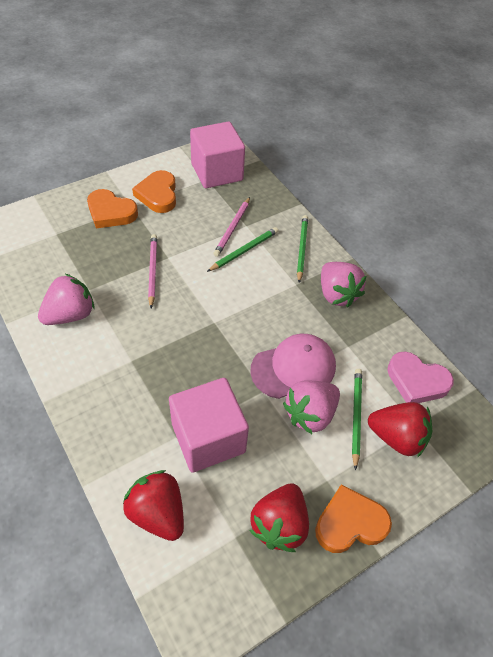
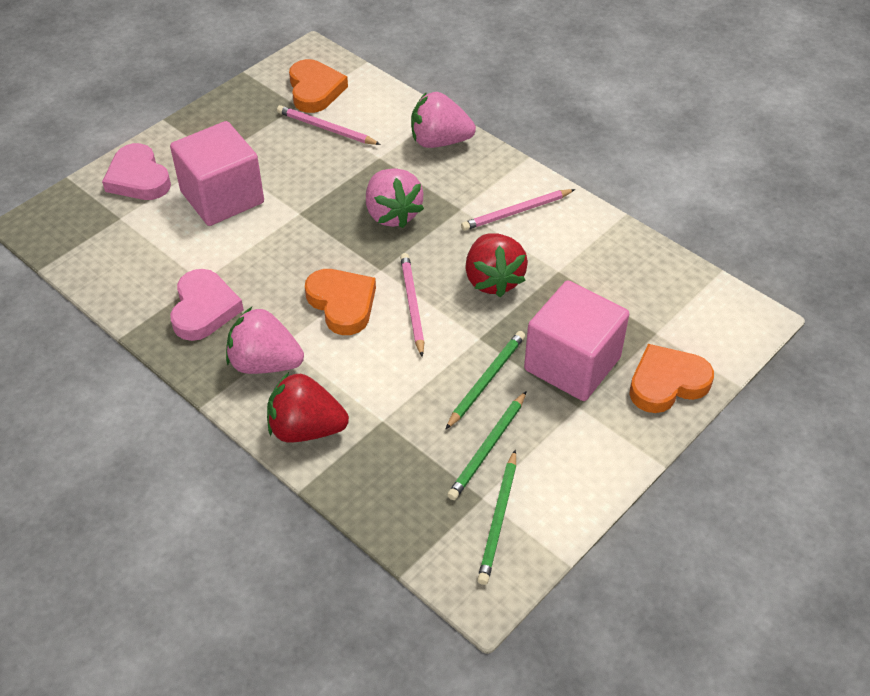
pink cap: [251,334,336,399] = 1 -> none = 0
pink heart: [387,352,454,403] = 1 -> [102,143,171,200] [170,269,244,341] = 2
pink pencil: [148,234,157,308] [213,197,250,257] = 2 -> [277,105,381,145] [400,253,424,357] [461,189,575,231] = 3
red strawberry: [123,470,184,541] [249,483,309,552] [368,402,432,458] = 3 -> [267,372,349,443] [465,233,528,297] = 2

